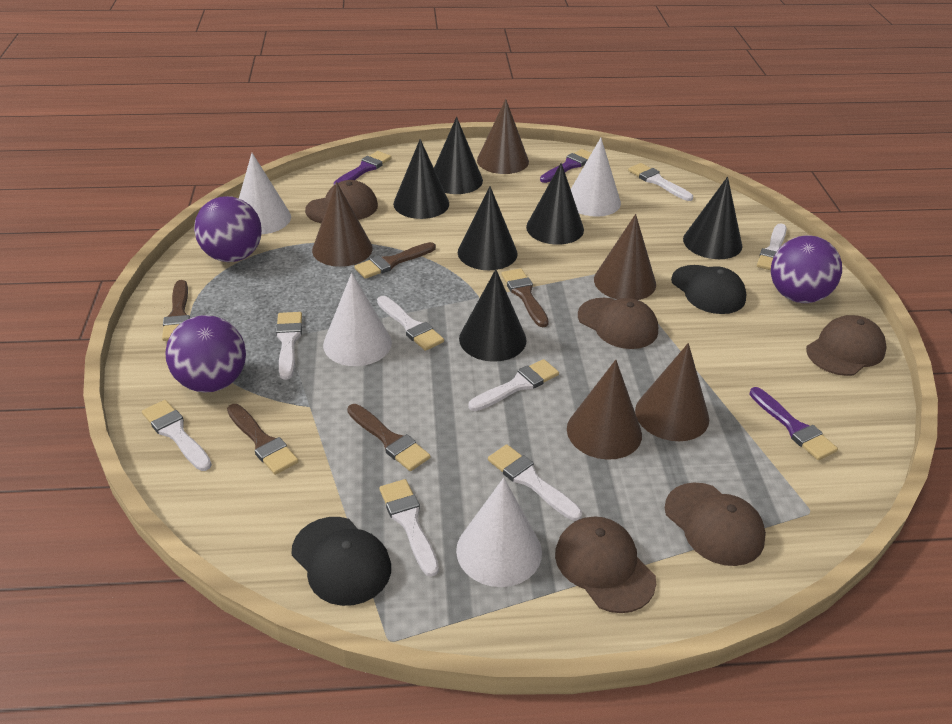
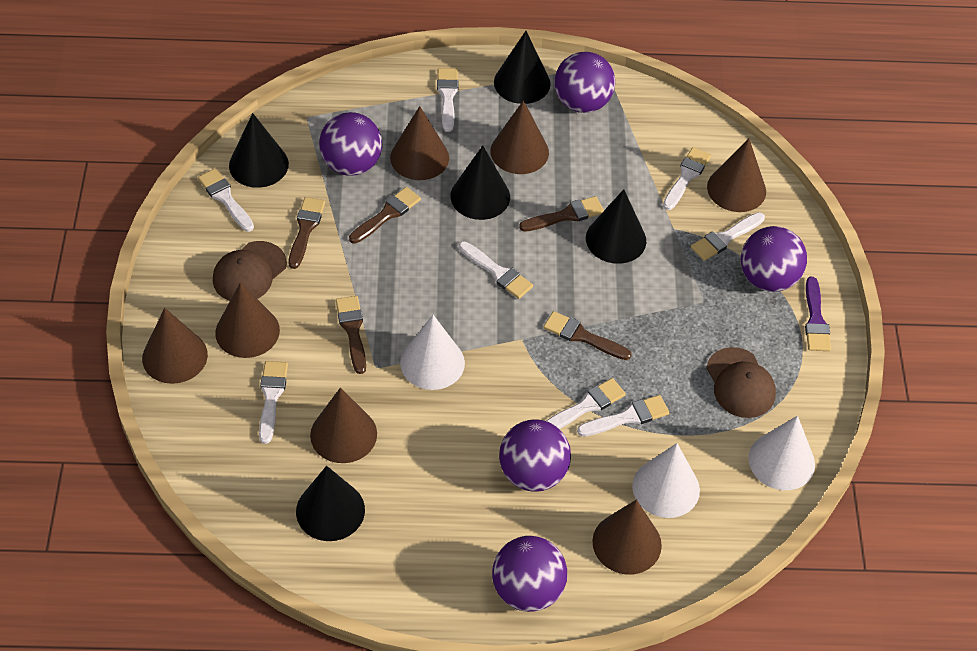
black cap: [291,517,391,606] [671,265,746,314] = 2 -> none = 0
black cone: [393,139,449,219] [434,117,483,194] [458,186,517,270] [459,269,527,362] [526,163,584,245] [683,177,743,259] = 6 -> [229,113,289,188] [296,466,365,541] [450,145,510,220] [494,31,551,104] [586,189,646,264] = 5
brown cap: [305,180,378,223] [555,517,656,613] [578,298,658,349] [665,482,766,566] [806,315,887,376] = 5 -> [213,241,287,301] [706,347,776,418] = 2
brown cone: [312,182,373,267] [477,99,529,174] [567,360,642,460] [594,214,656,300] [635,343,709,441] = 5 -> [142,308,208,384] [215,282,280,358] [310,388,377,463] [390,106,449,180] [490,100,549,174] [592,499,662,575] [707,138,766,212] = 7
purple ball: [165,315,246,393] [194,196,262,262] [771,235,842,303] = 3 -> [319,112,382,176] [492,536,567,612] [499,420,571,492] [555,51,615,113] [741,226,807,292] = 5
purple brush: [334,151,392,185] [540,149,591,183] [750,387,838,460] = 3 -> [805,277,831,351] = 1
white cone: [239,153,291,234] [323,273,392,366] [456,478,542,587] [571,138,621,217] = 4 -> [400,315,465,390] [632,443,700,518] [748,416,815,490] = 3

